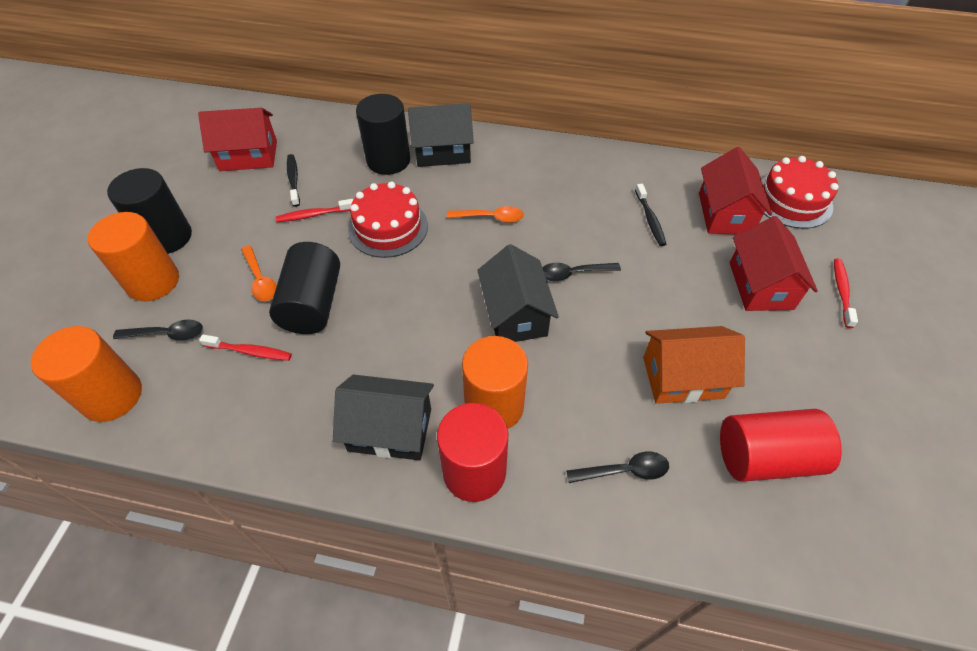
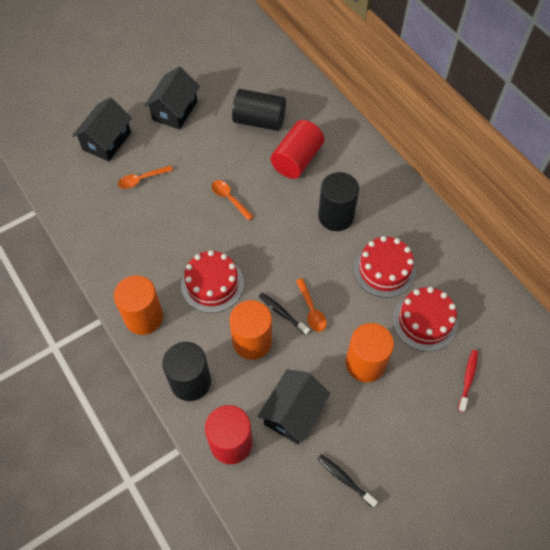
black spoon: [113,320,203,341] [542,263,621,281] [566,452,669,483] = 3 -> none = 0
orange house: [643,326,745,404] = 1 -> none = 0
orange spoon: [241,246,277,301] [447,206,524,223] = 2 -> [118,165,173,189] [212,180,254,221] [296,278,326,332] = 3
red cake: [348,182,428,258] [761,156,839,229] = 2 -> [181,250,244,313] [353,236,416,298] [393,287,458,351] = 3
red house: [198,108,277,171] [699,147,772,235] [730,216,818,311] = 3 -> none = 0
red toothbrush: [199,334,292,361] [276,199,353,222] [834,258,858,328] = 3 -> [458,350,478,412] = 1

